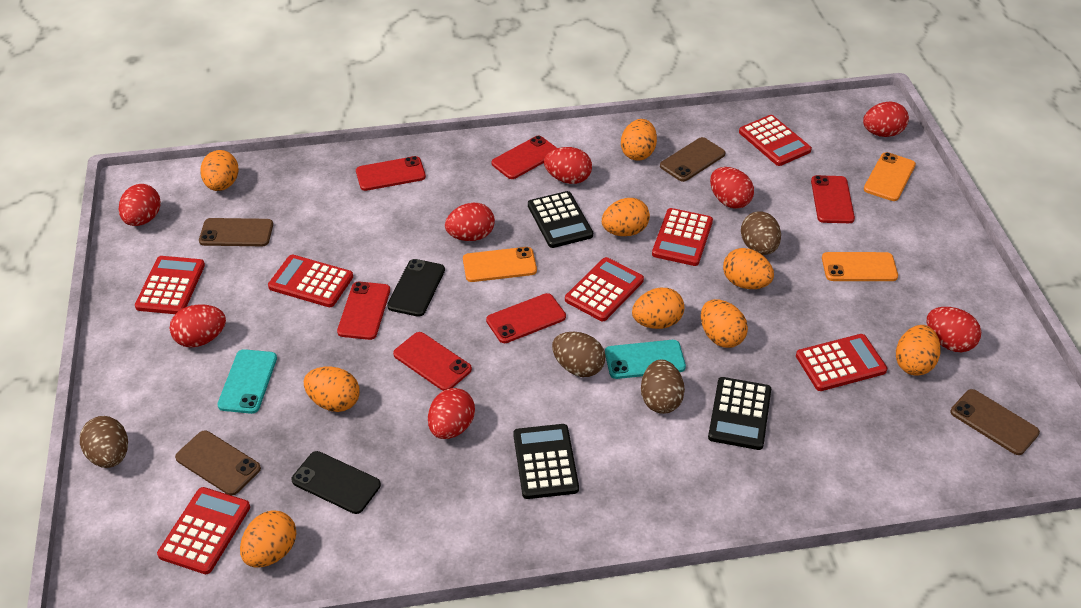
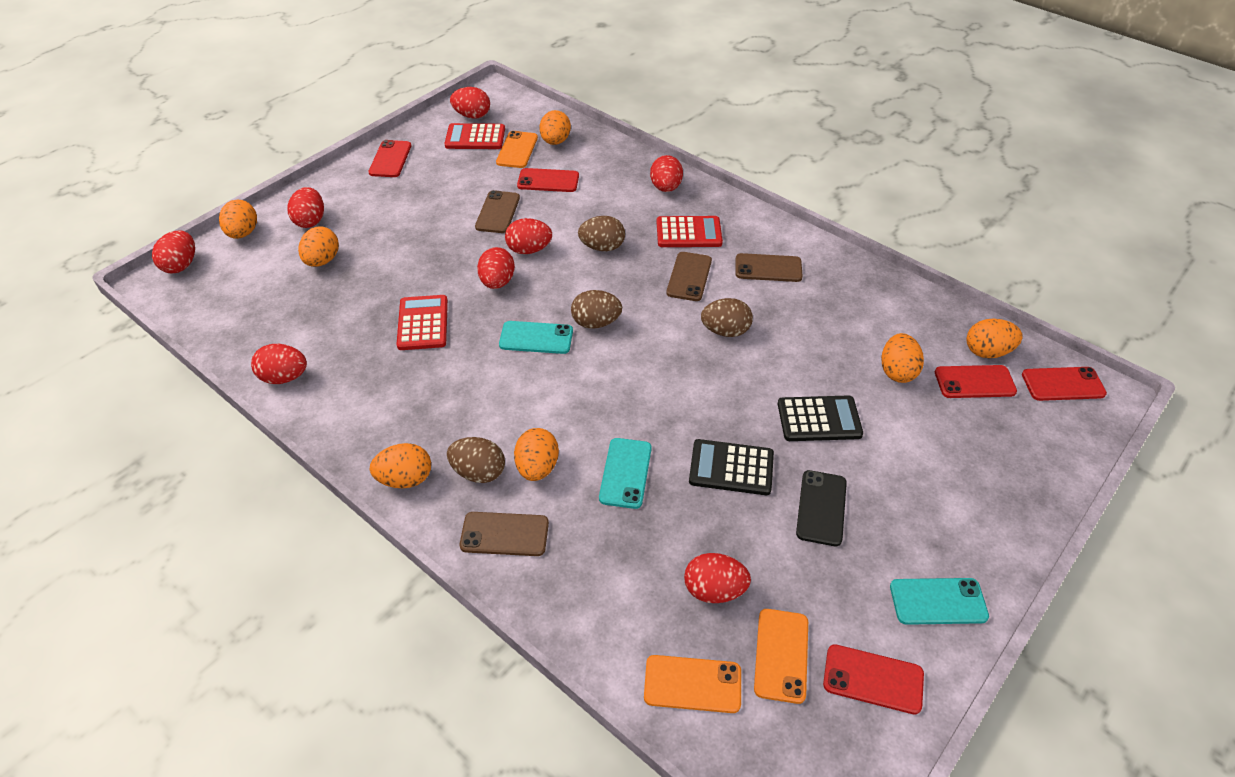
black calculator: [513,424,579,499] [528,191,593,248] [708,377,771,450] = 3 -> [689,439,774,495] [778,395,863,441] = 2
black phone: [291,451,381,514] [387,259,445,317] = 2 -> [796,470,847,546] = 1
orange egg: [200,150,239,191] [240,510,296,567] [304,367,359,412] [602,198,650,236] [621,119,657,161] [632,288,684,329] [701,299,748,348] [723,248,774,289] [896,325,941,376] = 9 -> [219,200,257,239] [298,226,339,267] [370,443,431,488] [514,428,559,481] [540,110,571,145] [881,333,924,383] [966,318,1023,358] = 7
red calculator: [135,256,205,314] [157,487,250,574] [268,255,353,307] [565,257,644,321] [652,208,713,266] [739,115,812,166] [796,334,887,391] = 7 -> [397,295,448,350] [444,123,505,149] [657,216,723,247] = 3
red phone: [337,282,390,340] [356,156,426,191] [393,332,472,391] [486,293,566,343] [491,136,557,179] [811,175,855,223] = 6 -> [369,140,411,177] [517,168,579,192] [823,644,924,715] [935,365,1017,398] [1022,367,1107,401] = 5
turquoise phone: [217,349,277,414] [605,340,686,379] = 2 -> [499,321,573,354] [599,438,652,509] [890,578,989,625] = 3

